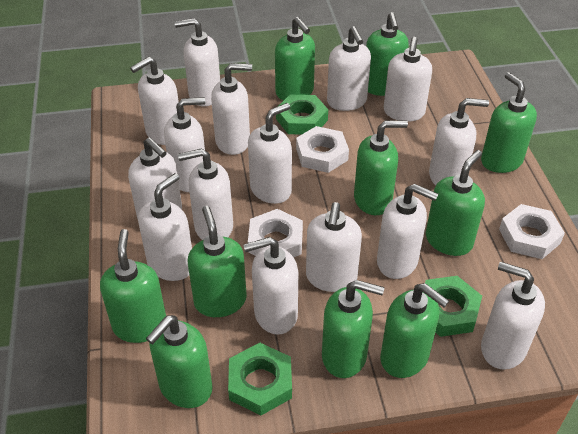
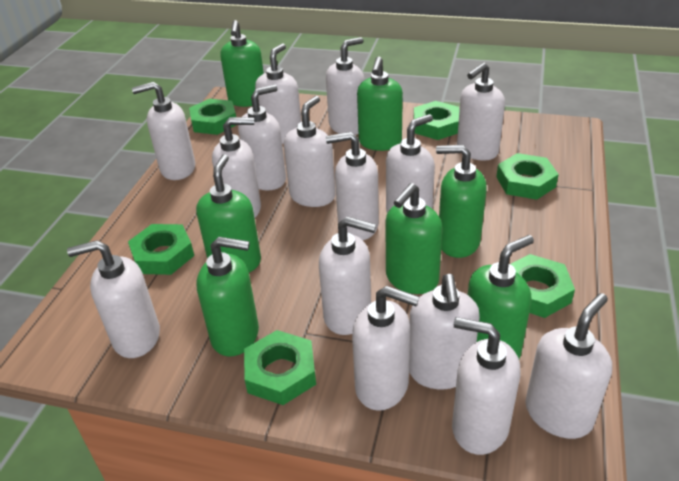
green nut: [228,343,292,416] [276,95,328,135] [425,276,482,337] = 3 -> [128,224,194,275] [189,99,236,135] [244,330,316,405] [414,101,459,140] [496,153,559,200] [511,254,575,318] = 6
green soap dispenser: [100,229,166,343] [146,315,212,408] [188,206,247,317] [275,17,315,100] [322,280,384,378] [354,120,408,215] [366,12,409,96] [380,283,449,378] [426,150,485,256] [481,72,537,173] = 10 -> [196,154,261,272] [197,237,259,357] [220,20,264,107] [357,57,403,151] [386,183,443,294] [436,145,487,258] [468,235,534,359] = 7
white nut: [248,209,303,258] [296,126,349,173] [499,204,565,259] = 3 -> none = 0

